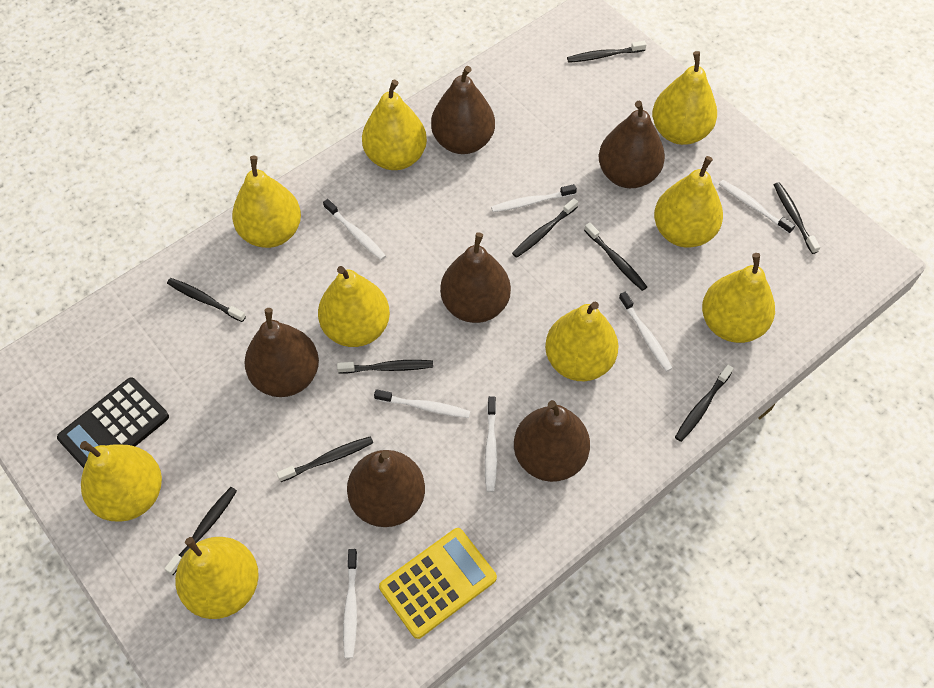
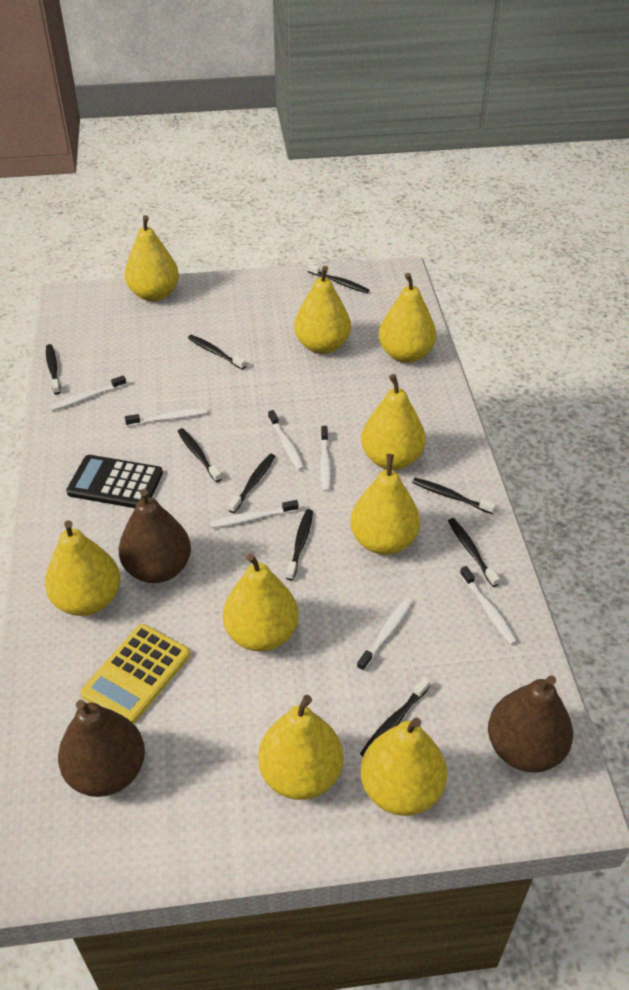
brown pear: [244,308,319,397] [347,450,425,527] [431,66,495,154] [440,232,511,323] [514,400,590,482] [599,101,665,188] = 6 -> [58,700,145,797] [118,489,191,583] [488,675,573,772] = 3

